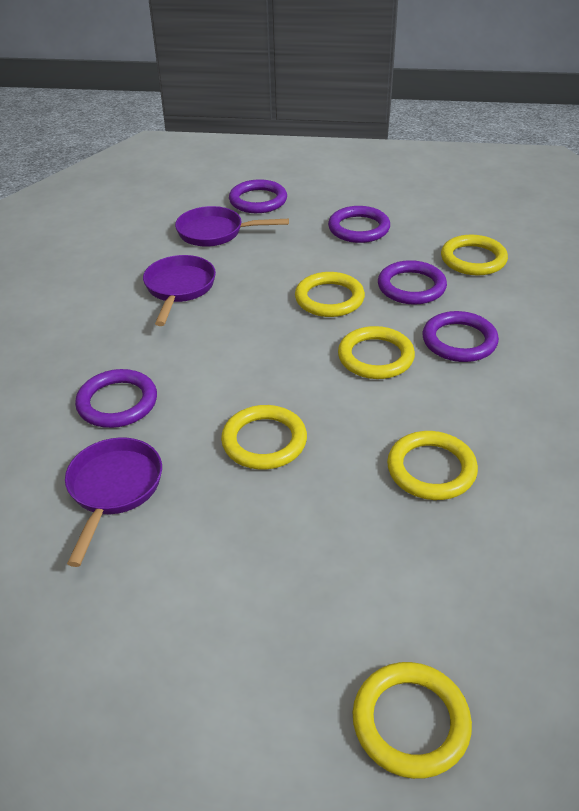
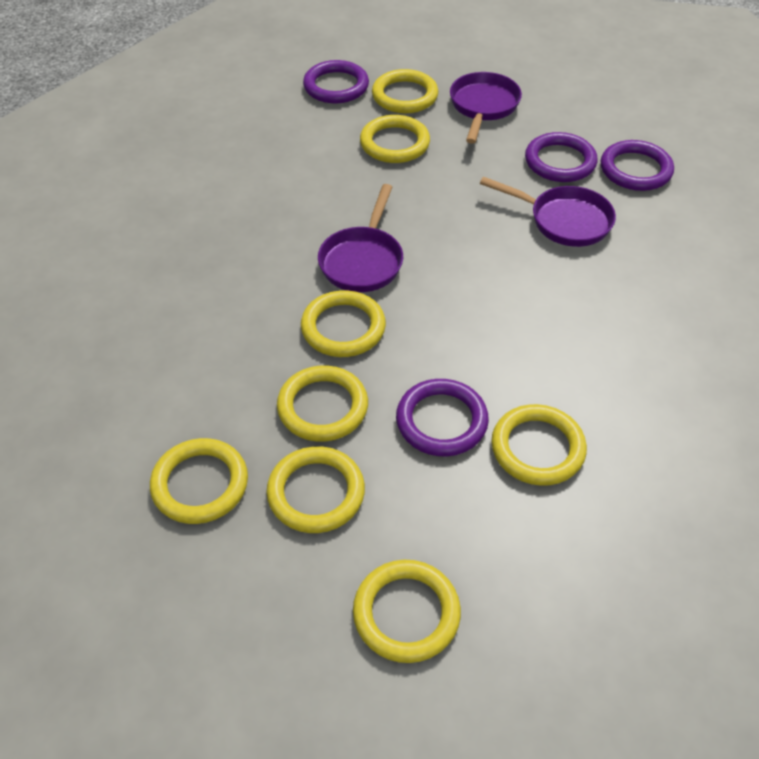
purple ring: [75,369,157,428] [229,179,287,213] [328,206,390,243] [378,260,447,305] [422,311,499,362] = 5 -> [303,60,369,103] [396,379,489,456] [525,132,597,182] [601,140,674,191] = 4
yellow ring: [221,405,307,469] [295,272,365,317] [338,326,415,379] [353,662,472,779] [387,431,478,500] [441,235,508,275] = 6 -> [150,438,248,524] [266,446,365,533] [277,366,368,442] [301,290,386,357] [353,560,461,663] [360,115,430,163] [372,69,438,113] [491,404,587,486] = 8

